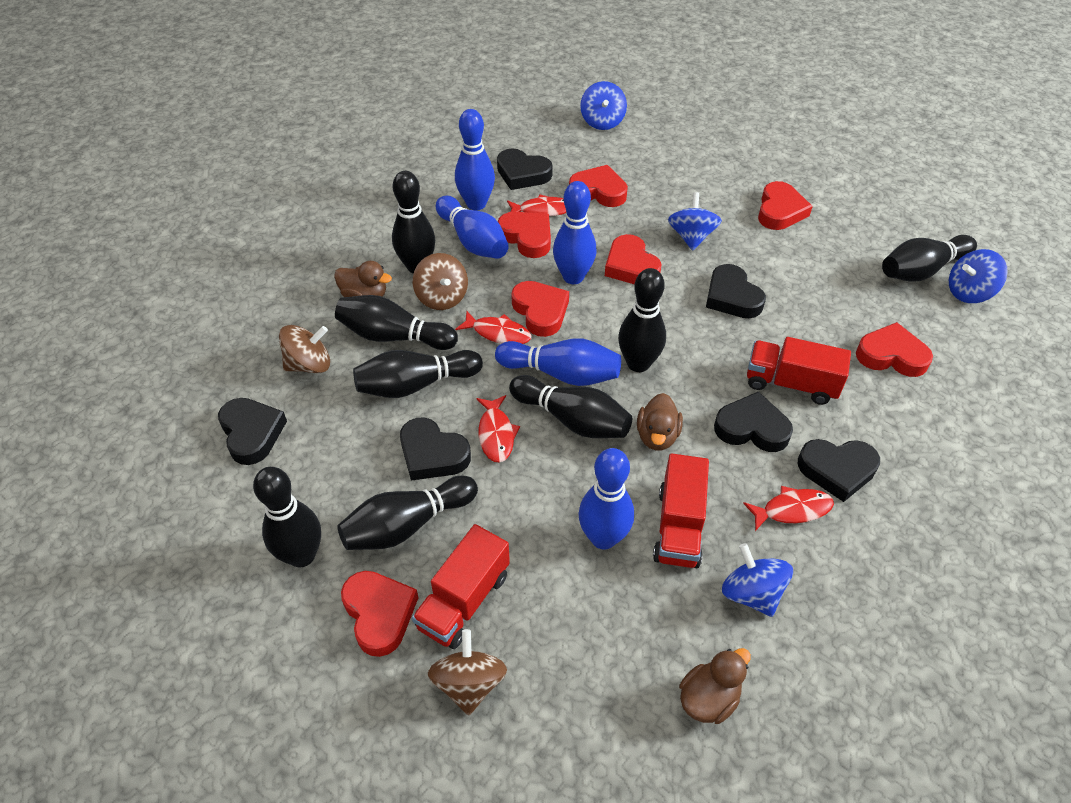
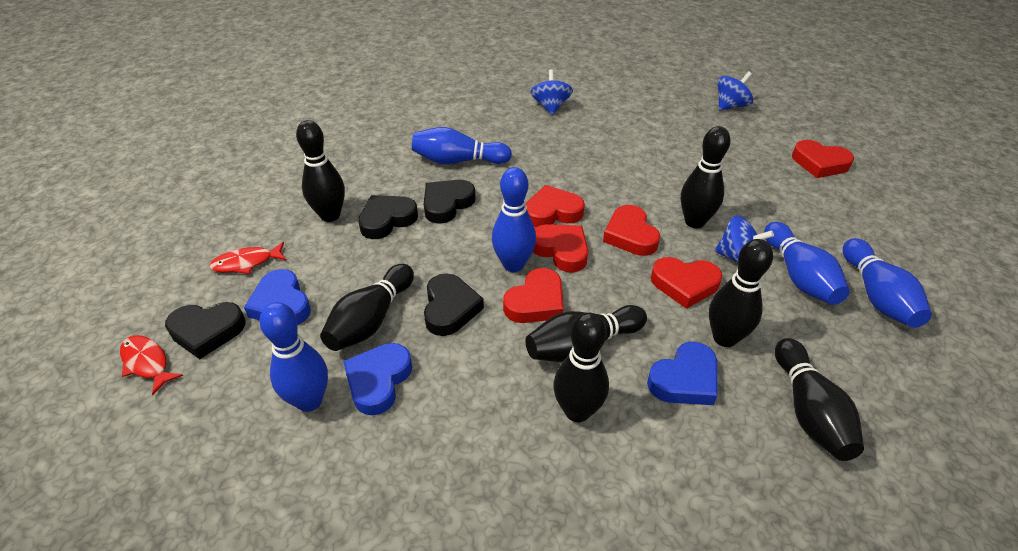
black bowling pin: [253,467,321,567] [335,295,458,350] [337,476,478,550] [353,350,483,398] [392,171,435,273] [509,375,632,438] [618,268,666,372] [882,235,977,282] = 8 -> [296,120,345,222] [320,264,414,351] [525,305,647,362] [553,313,609,422] [681,126,731,228] [709,239,773,347] [775,338,864,461] = 7
black heart: [218,398,287,465] [400,417,471,481] [497,148,553,190] [706,264,766,318] [714,391,793,452] [798,439,880,502] = 6 -> [165,302,245,359] [358,195,418,239] [424,180,476,224] [424,273,484,336] = 4
blue heart: none = 0 -> [244,269,311,325] [343,343,412,415] [647,342,717,405] = 3
blue spinning top: [580,81,627,130] [668,192,722,251] [722,543,793,617] [949,249,1008,303] = 4 -> [531,69,573,115] [715,215,774,263] [717,71,754,110] = 3
brown duck: [334,261,392,297] [637,393,683,450] [679,648,751,724] = 3 -> none = 0
brown spinning top: [279,325,330,373] [413,253,468,310] [428,629,507,715] = 3 -> none = 0
red fish: [455,311,531,344] [476,395,520,463] [507,194,566,216] [743,486,834,531] = 4 -> [120,335,183,395] [209,242,286,274] = 2
red heart: [341,571,419,657] [498,212,551,258] [511,281,569,337] [569,165,628,207] [605,234,661,284] [758,181,813,230] [856,322,933,377] = 7 -> [503,268,563,323] [526,185,585,227] [533,224,588,273] [603,205,660,256] [651,257,722,309] [792,140,854,178] = 6
red truck: [412,524,510,649] [653,454,709,568] [747,337,851,405] = 3 -> none = 0

